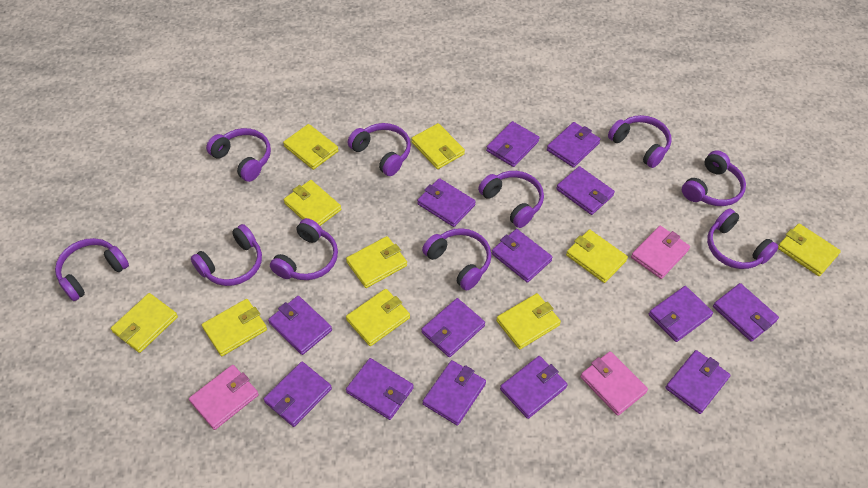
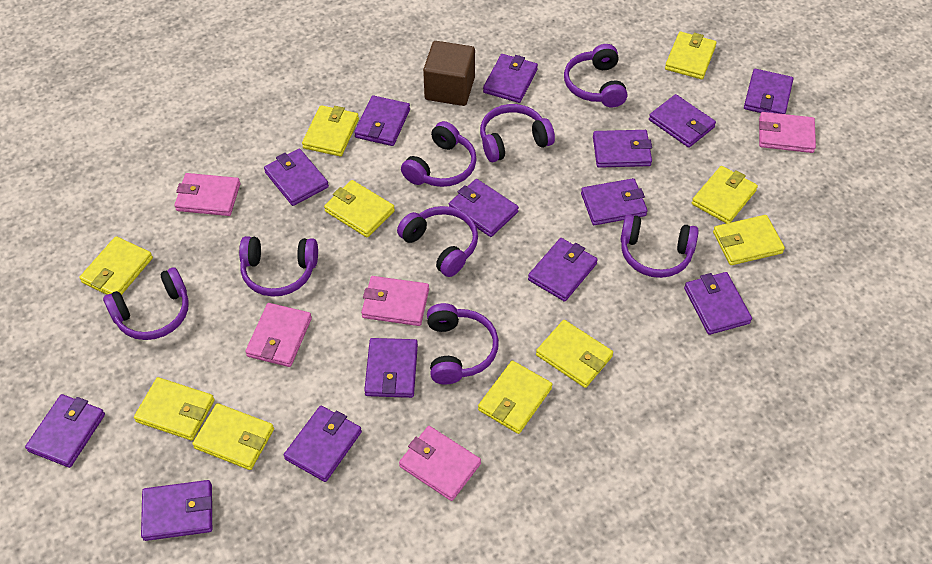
brown cube: none = 0 -> [423,41,475,106] = 1
pink wallet: [189,365,259,430] [580,351,648,416] [631,226,690,279] = 3 -> [174,173,240,216] [245,303,312,367] [361,276,429,326] [399,426,481,501] [759,112,816,153] = 5
purple headphones: [55,238,129,301] [191,224,262,286] [206,128,271,182] [270,218,338,280] [348,123,411,176] [422,228,491,290] [478,171,544,228] [608,115,671,168] [682,150,746,206] [707,208,779,269] = 10 -> [103,267,189,340] [239,236,318,297] [397,206,478,277] [401,121,477,187] [427,303,499,384] [480,104,555,162] [564,44,627,107] [620,214,699,278] = 8

